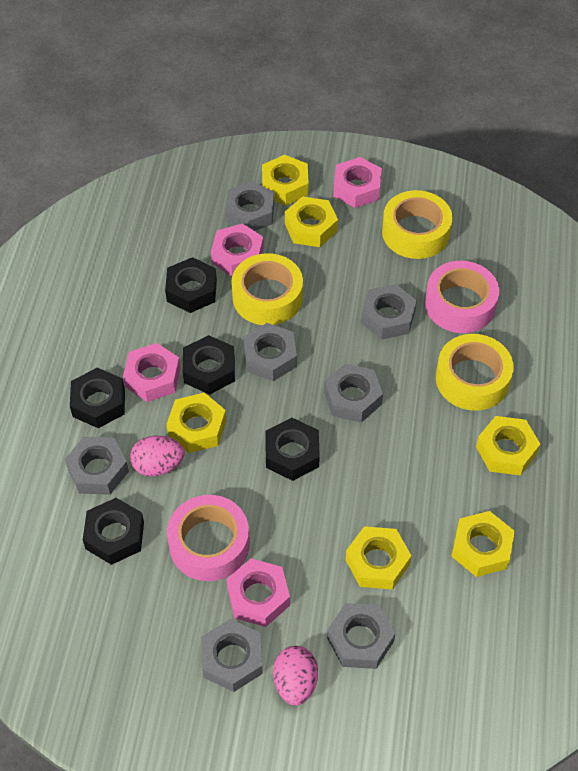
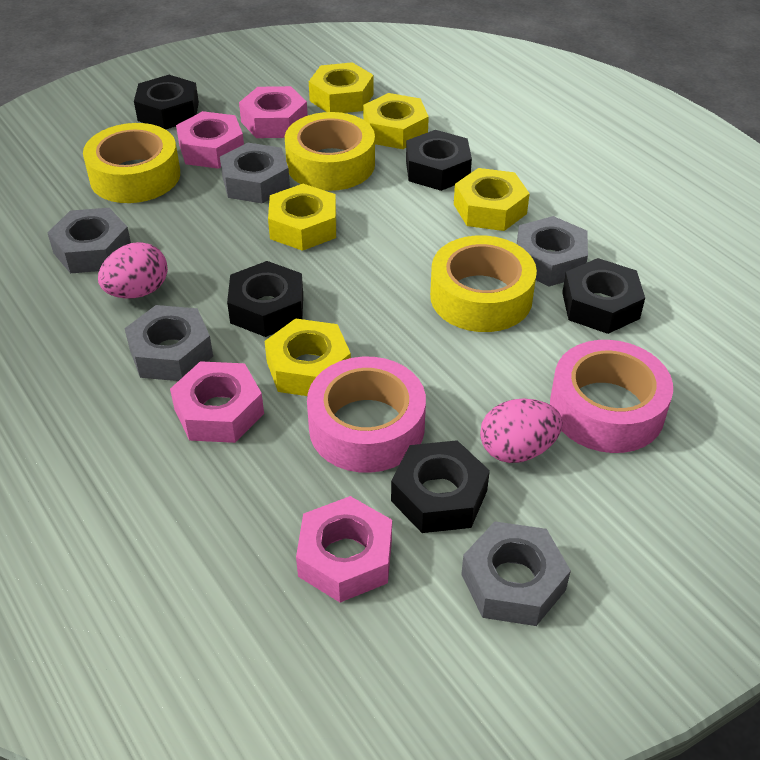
grey nut: [65,437,129,495] [201,619,263,692] [226,181,274,231] [243,323,297,381] [324,364,383,423] [327,603,396,669] [361,284,417,339] = 7 -> [47,208,131,274] [124,305,213,381] [220,143,290,204] [461,521,571,626] [517,216,588,286] = 5
yellow nut: [166,392,226,453] [262,155,309,206] [285,196,338,247] [345,526,412,590] [452,511,515,577] [476,416,540,476] = 6 -> [264,318,351,396] [268,184,336,251] [309,62,374,113] [363,93,429,149] [454,168,530,231] = 5

